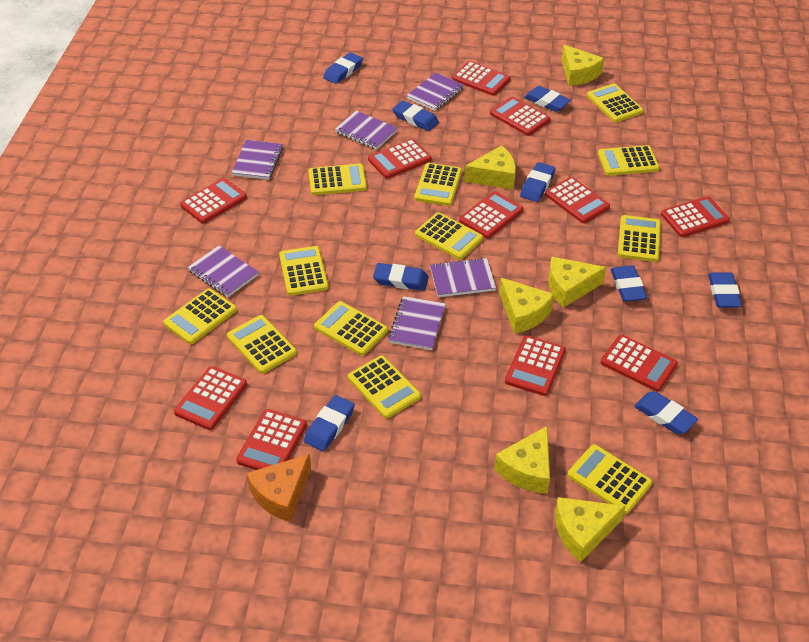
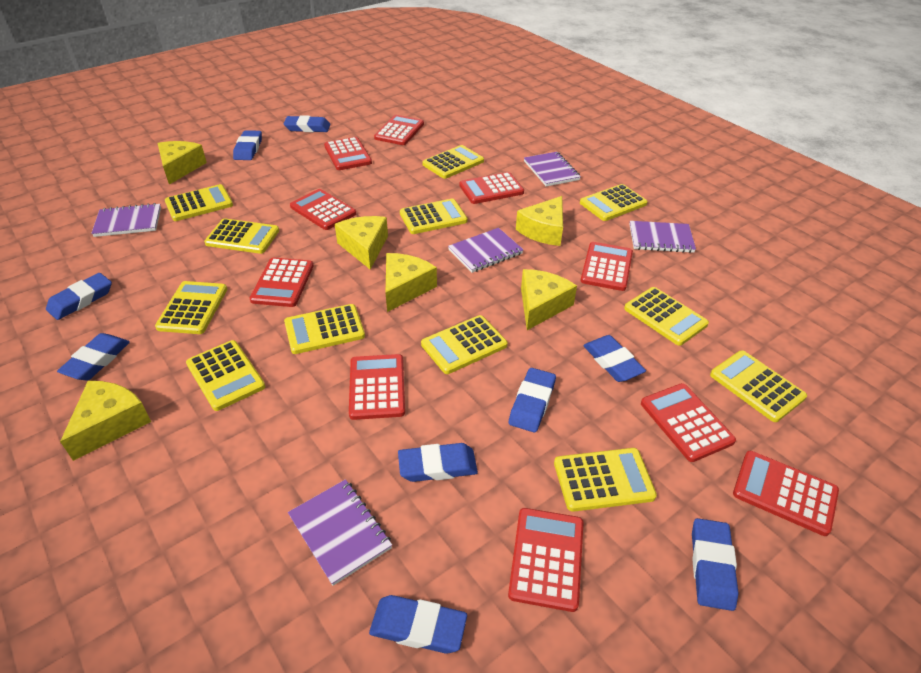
orange cheese: [246,454,311,522] = 1 -> none = 0
purple notebook: [188,246,259,297] [231,140,283,180] [335,111,398,150] [388,296,446,350] [406,73,464,111] [430,258,496,297] = 6 -> [91,203,161,237] [288,479,392,586] [448,228,524,273] [524,152,581,186] [629,221,696,253] = 5
red calculator: [174,366,247,430] [180,178,247,224] [236,409,307,470] [368,139,431,179] [452,61,511,96] [459,191,523,238] [490,97,550,136] [505,336,566,396] [545,177,610,223] [600,335,678,392] [661,196,730,237] = 11 -> [250,257,314,307] [290,189,356,230] [324,137,372,170] [349,354,405,420] [374,115,424,145] [460,172,524,204] [508,508,584,612] [580,242,633,291] [641,383,736,462] [733,451,839,536] = 10

